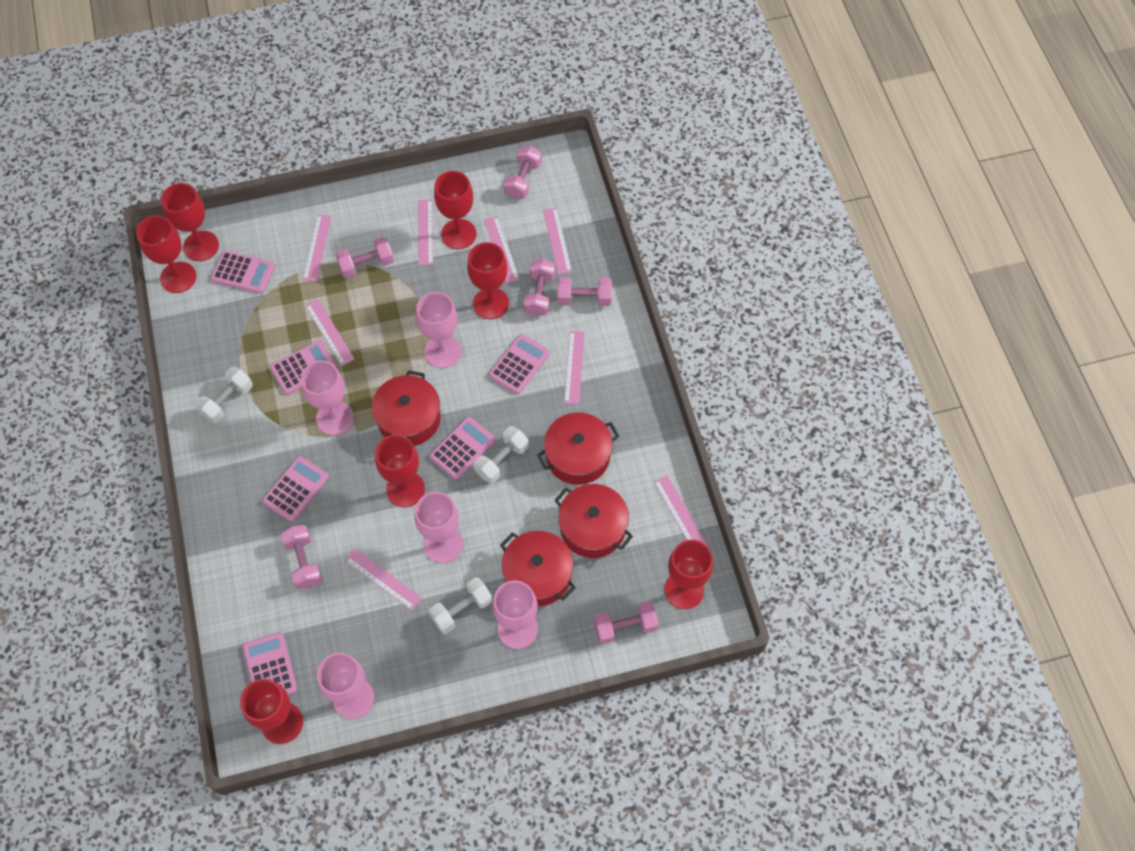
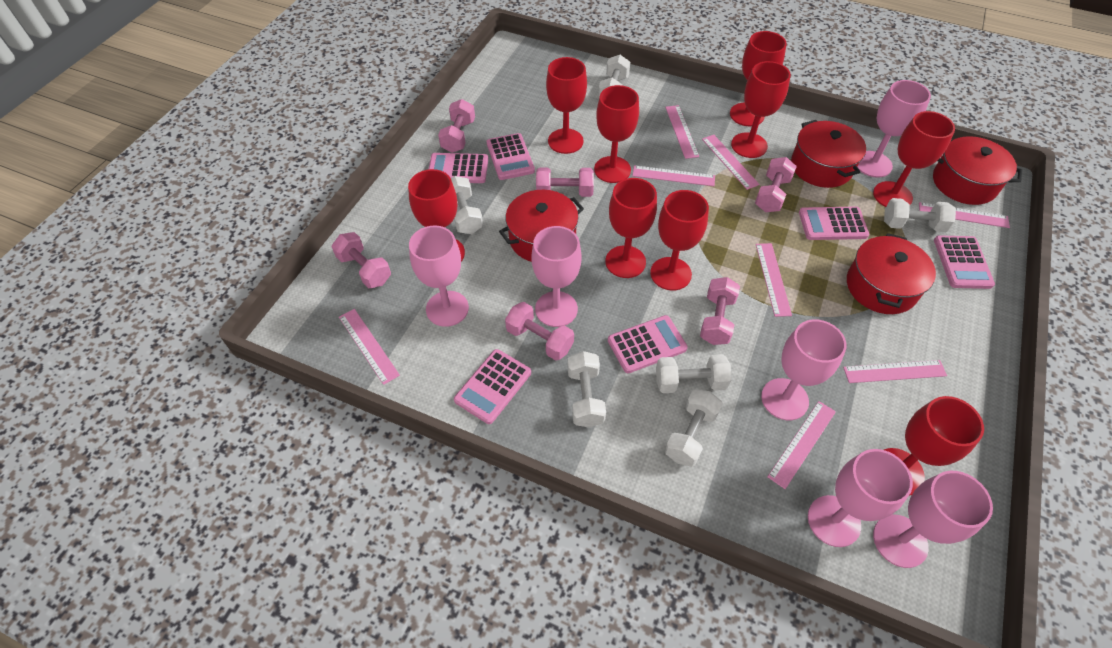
pink goblet: [301,361,354,435] [317,653,374,719] [415,492,463,563] [416,292,461,368] [492,581,538,649] = 5 -> [409,226,469,327] [531,226,581,327] [761,319,846,420] [808,449,913,547] [857,80,931,178] [873,471,993,568] = 6
red goblet: [136,215,196,293] [161,183,219,261] [240,679,303,744] [375,435,425,507] [434,171,476,249] [467,242,509,319] [664,539,713,609] = 7 -> [408,169,465,261] [546,57,587,154] [594,85,639,183] [605,178,657,278] [650,190,709,290] [730,31,787,126] [731,61,791,158] [873,111,955,207] [884,396,984,496] = 9
white dumbbell: [195,367,253,423] [429,577,492,634] [474,426,529,484] = 3 -> [451,176,483,234] [568,351,606,428] [598,55,630,97] [656,354,732,393] [665,389,723,467] [884,198,956,232] = 6

